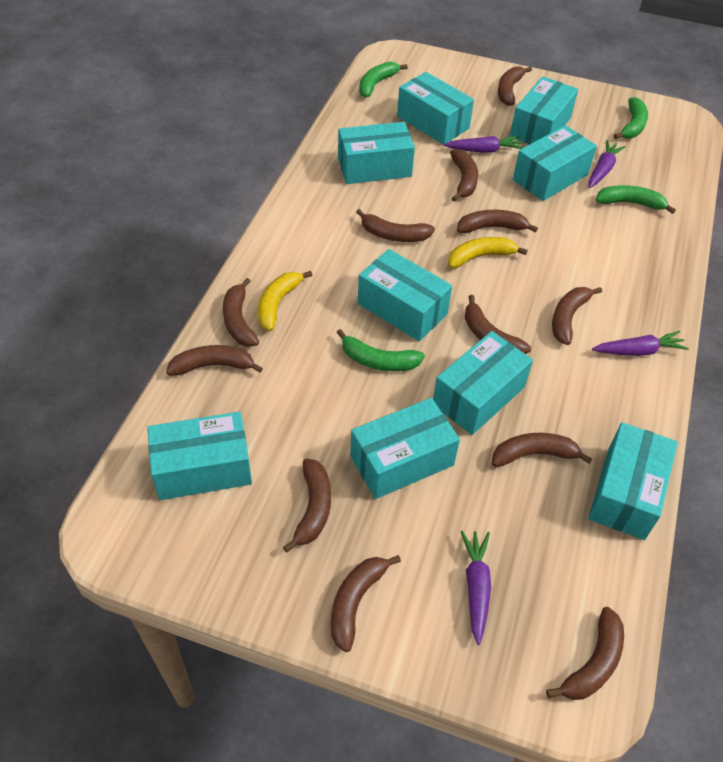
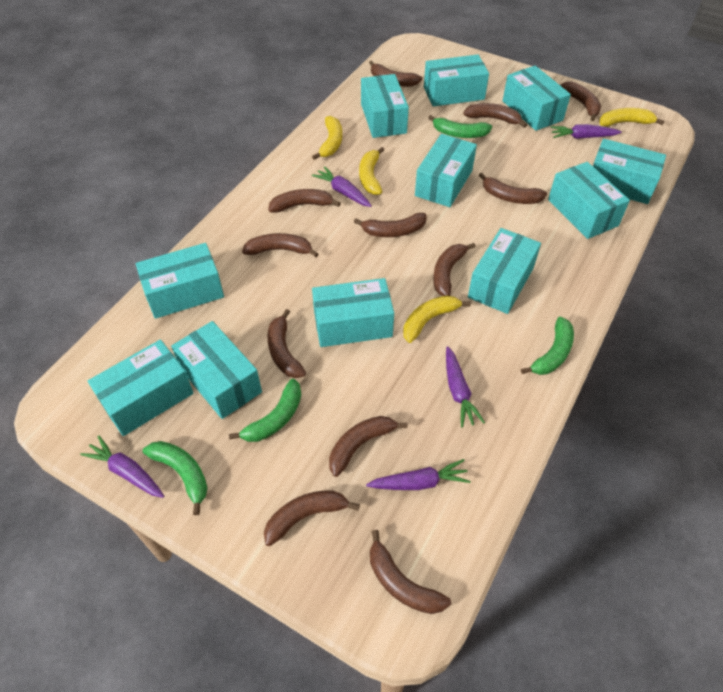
purple carrot: [444,136,523,153] [460,531,491,645] [589,140,626,188] [592,331,689,356] = 4 -> [80,435,164,498] [312,166,372,207] [366,459,471,490] [446,346,485,428] [550,124,622,139] = 5
turquoise box: [147,412,252,500] [338,122,415,184] [350,398,460,499] [358,249,452,341] [397,72,474,145] [433,331,533,435] [510,76,578,144] [513,125,597,201] [588,422,678,540] = 9 -> [88,340,194,436] [136,243,224,319] [171,321,262,419] [312,278,394,347] [361,74,409,138] [415,134,477,207] [424,54,489,107] [468,228,541,314] [503,66,571,131] [548,162,630,239] [593,139,666,204] = 11
yellow banana: [258,271,312,331] [448,237,528,268] = 2 -> [312,116,342,160] [359,147,384,195] [403,295,471,343] [599,108,664,127] = 4

